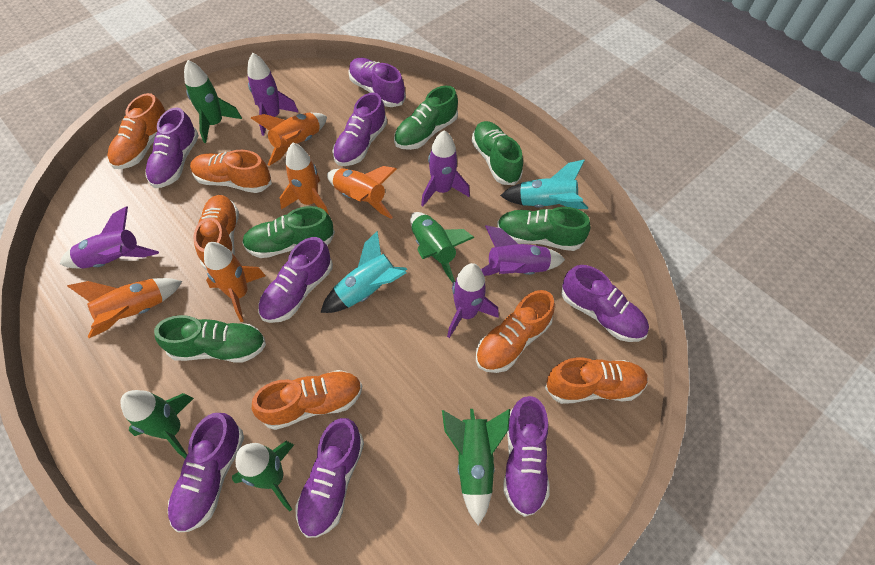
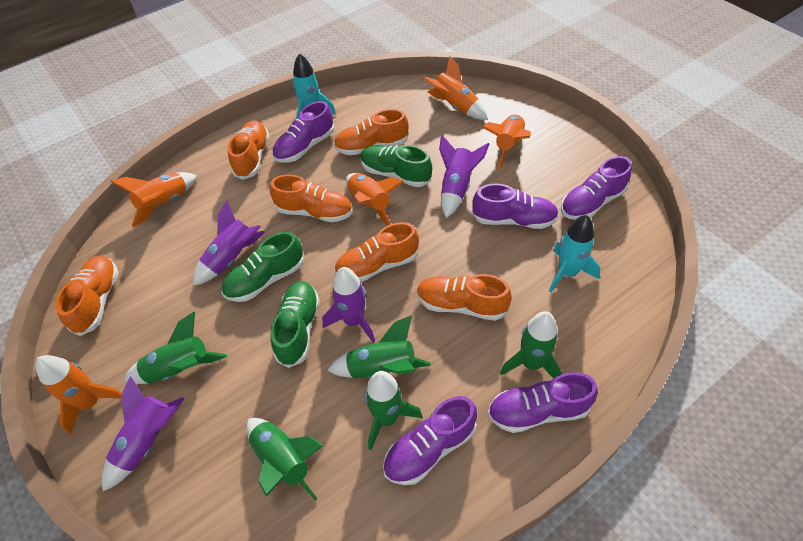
green shoe: [154,315,266,362] [242,206,335,258] [394,86,458,150] [472,121,523,185] [497,207,591,251] = 5 -> [222,232,304,302] [270,281,320,368] [360,145,432,187] = 3
purple rocket: [60,206,159,268] [247,53,299,136] [421,130,470,206] [447,263,499,338] [481,225,565,276] = 5 -> [102,376,184,491] [193,200,265,286] [322,267,375,343] [439,135,489,218] = 4
purple shoe: [145,108,199,188] [168,413,244,532] [258,237,333,323] [295,418,364,538] [333,93,387,166] [348,58,406,107] [504,396,550,517] [561,265,649,342] = 8 -> [272,101,335,163] [383,396,477,485] [472,184,559,229] [488,372,598,433] [561,156,632,220] = 5

